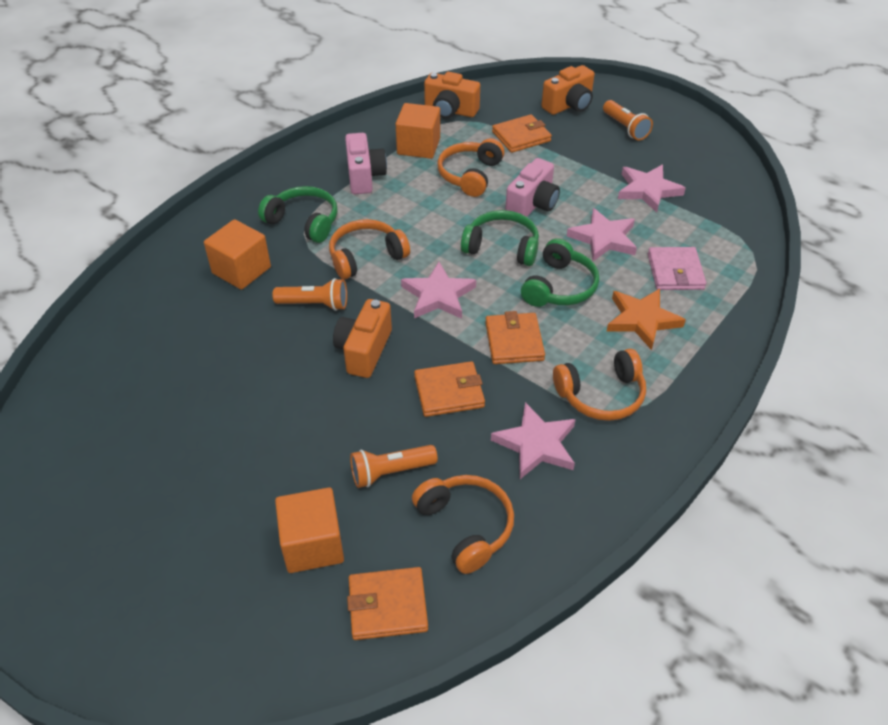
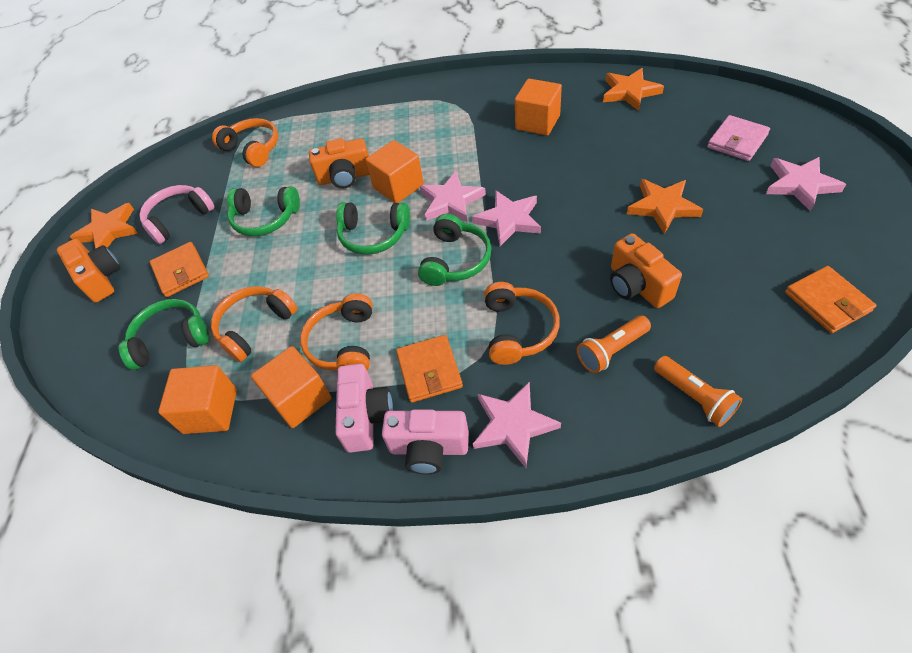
green headphones: [258,186,337,243] [461,210,539,266] [521,238,599,307] = 3 -> [119,299,210,370] [227,186,300,236] [336,202,410,255] [418,214,491,286] = 4
orange cube: [204,219,271,290] [275,487,344,573] [396,103,440,159] = 3 -> [158,365,237,434] [251,346,331,428] [365,140,424,203] [515,79,562,136] = 4
orange flashlight: [272,278,347,311] [350,445,438,488] [603,100,653,140] = 3 -> [577,316,651,373] [654,356,742,427] = 2
orange star: [606,289,686,350] = 1 -> [70,203,138,249] [603,68,664,111] [627,179,703,234] = 3
orange wallet: [347,567,428,640] [414,361,485,417] [485,311,545,364] [492,114,552,153] = 4 -> [150,242,209,297] [396,335,463,403] [785,266,877,333] = 3
pink headphones: none = 0 -> [140,185,215,244] = 1

